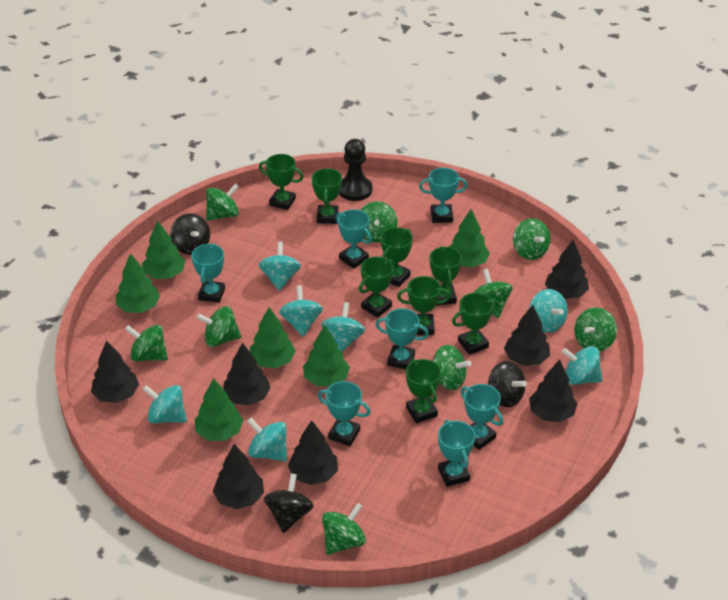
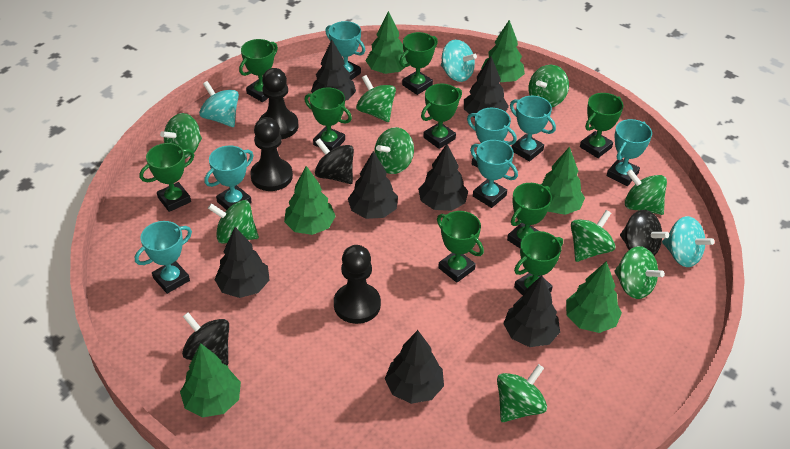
black pawn: [339,139,372,201] = 1 -> [250,117,293,191] [259,68,298,139] [334,245,381,324] = 3
green trophy: [259,154,303,210] [312,168,342,224] [359,257,395,318] [381,227,413,287] [397,276,451,335] [406,359,441,423] [429,246,462,306] [452,293,499,355] = 8 -> [139,143,194,212] [239,39,278,102] [304,88,352,151] [399,32,438,95] [421,84,462,149] [437,211,484,283] [507,183,552,248] [514,231,563,295] [580,93,624,158] = 9
turquoise spinning top: [142,385,187,423] [247,418,287,461] [259,241,301,291] [279,285,323,336] [321,302,365,352] [529,289,568,333] [562,346,603,385] = 7 -> [199,81,239,127] [441,39,477,82] [662,216,714,267] = 3

